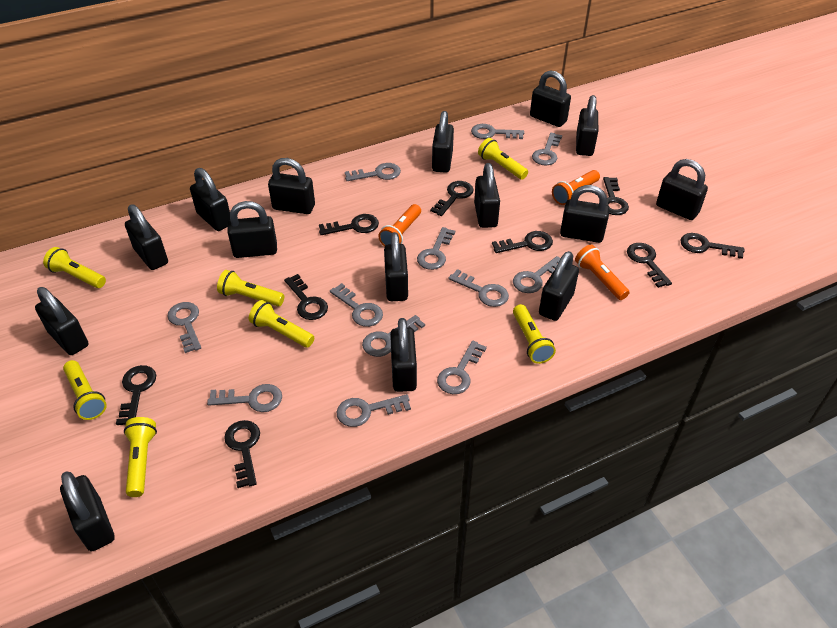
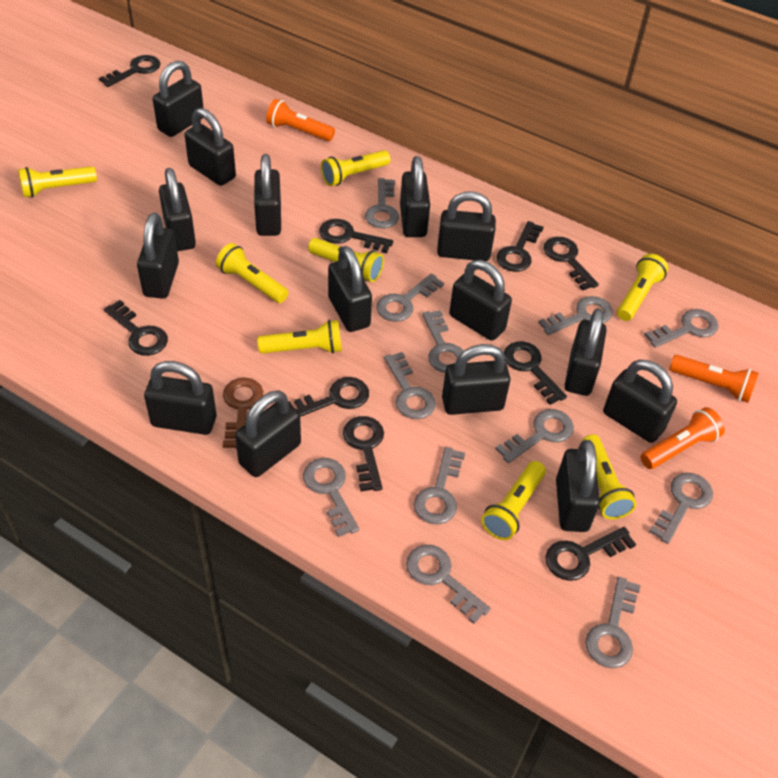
brown key: none = 0 -> [223,378,263,449] = 1
yellow flashlight: [43,247,106,288] [63,360,107,420] [124,417,157,497] [217,270,284,306] [249,300,314,348] [478,138,528,179] [513,304,556,364] = 7 -> [18,166,97,198] [216,243,288,303] [257,320,342,354] [308,238,384,282] [321,150,390,186] [481,461,546,540] [582,434,636,519] [617,254,668,321] = 8

